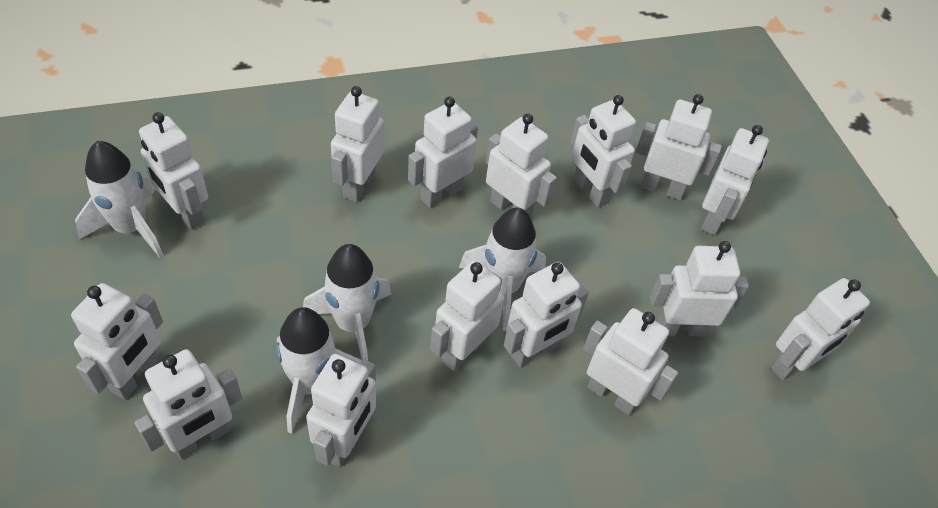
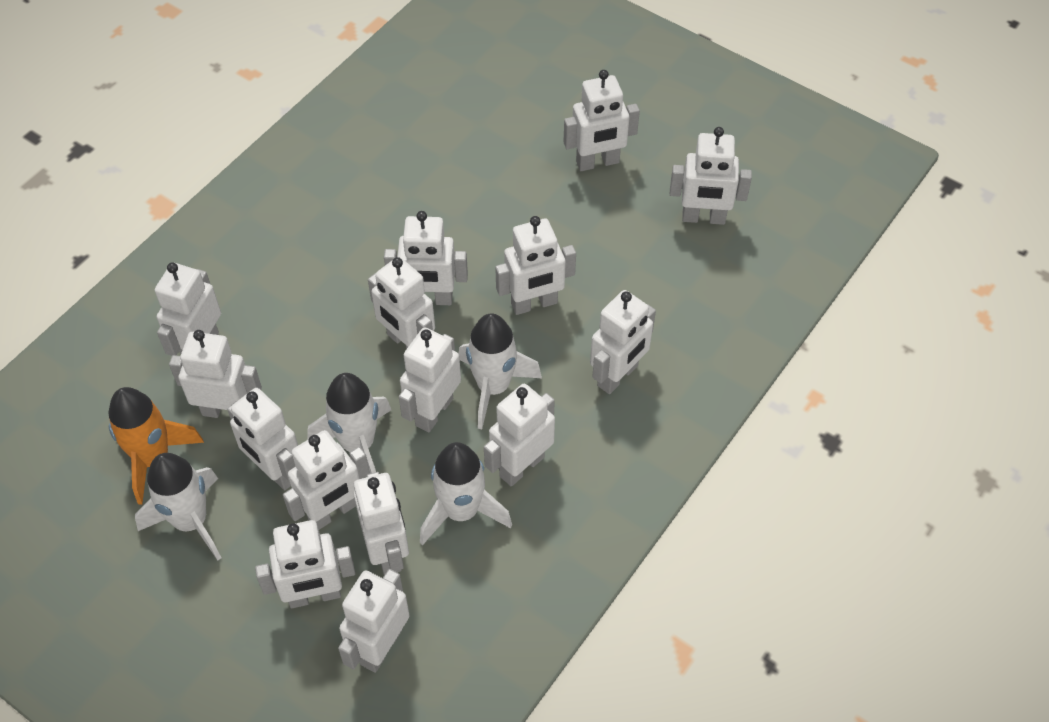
orange rocket: none = 0 -> [108,387,204,505] = 1

